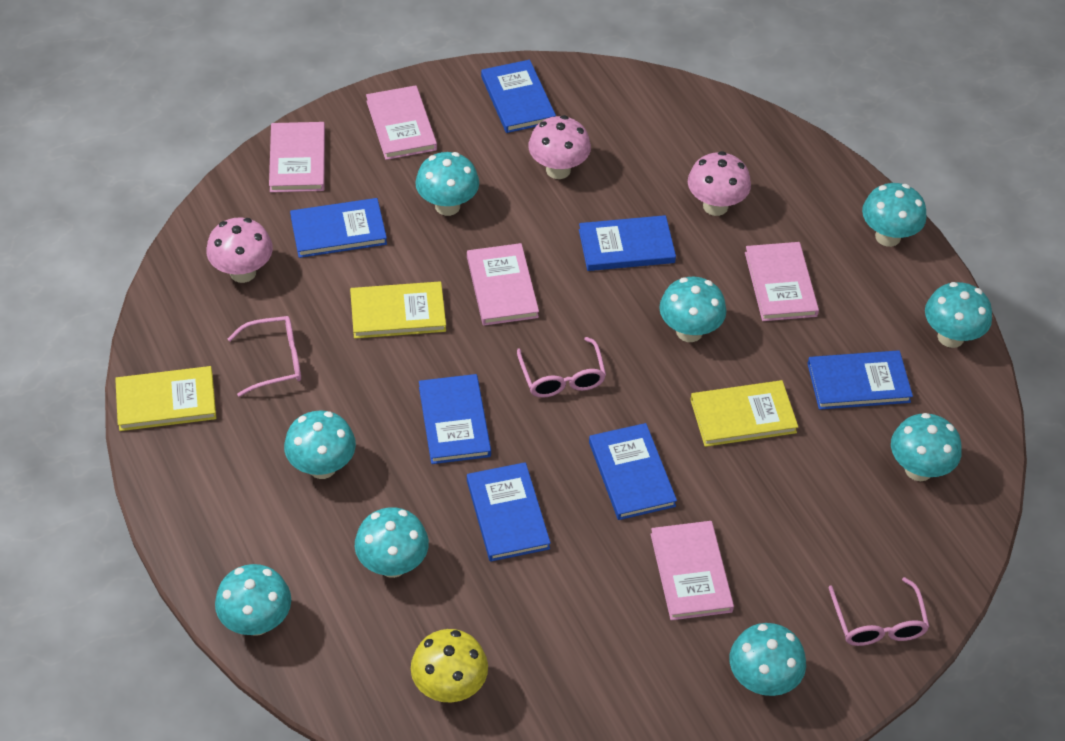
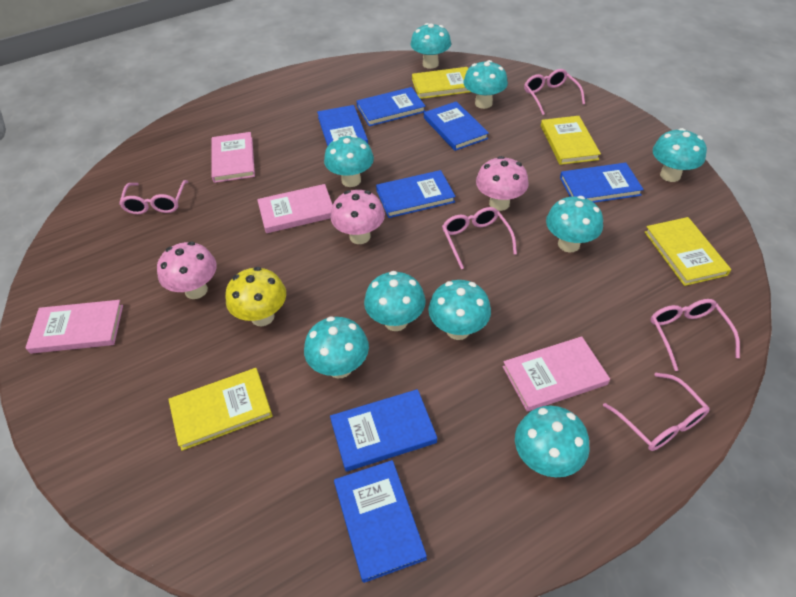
pink book: [269,122,325,192] [366,85,437,160] [467,243,539,326] [650,521,734,620] [745,242,819,321] = 5 -> [25,300,123,354] [212,132,255,183] [257,184,333,233] [503,336,610,412] = 4
pink glasses: [228,316,301,397] [517,337,606,398] [828,577,930,646] = 3 -> [119,180,188,214] [442,207,517,269] [524,69,585,115] [603,373,710,451] [650,299,740,371] = 5
yellow book: [115,366,216,431] [350,282,446,339] [690,380,798,447] = 3 -> [168,368,273,451] [412,67,471,99] [541,116,601,165] [645,217,731,286] = 4

